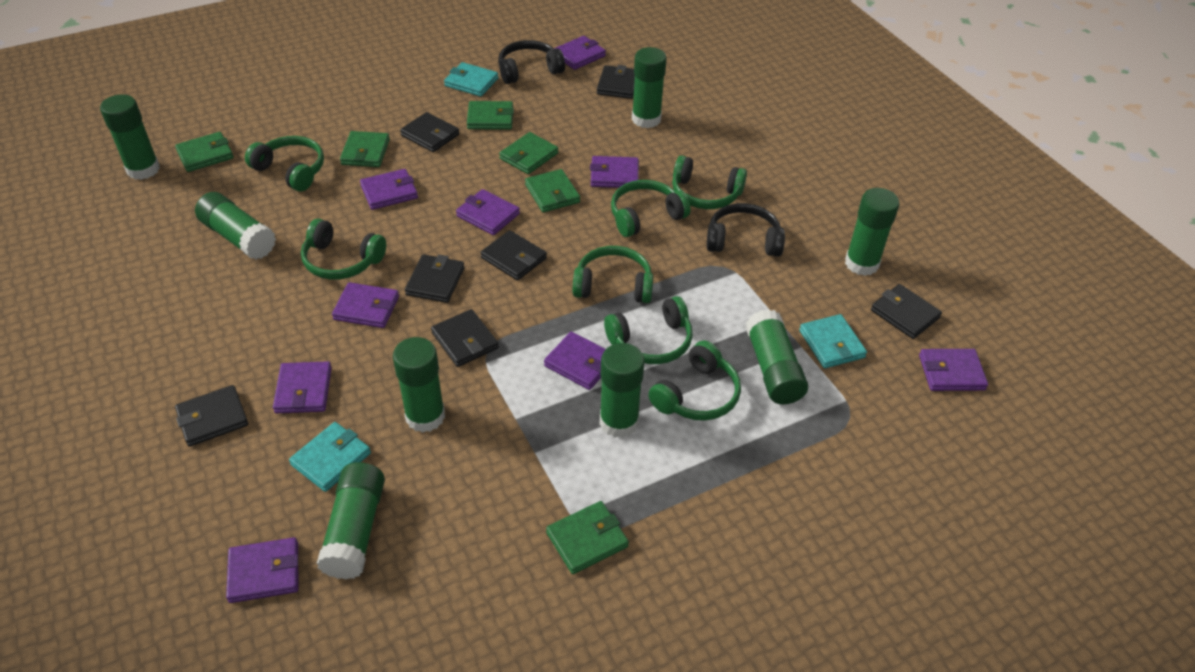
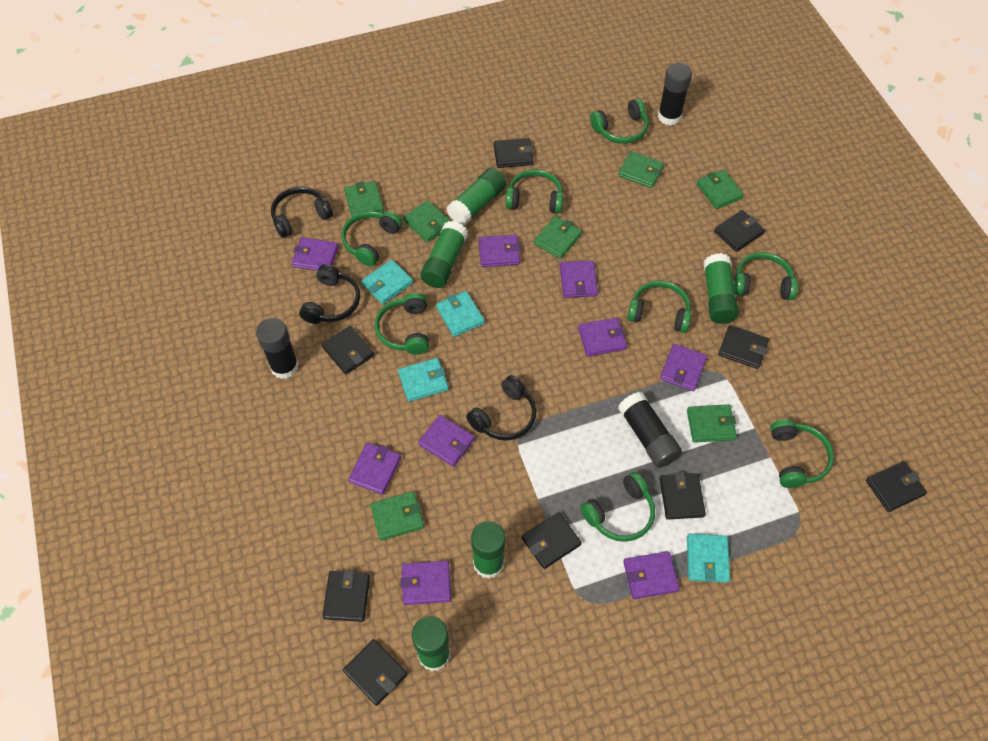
black glue stick: none = 0 -> [256,318,299,379] [618,392,682,468] [658,63,692,125] = 3
black headphones: [498,40,565,84] [707,203,785,257] = 2 -> [271,187,333,238] [299,264,360,324] [466,375,536,441] = 3
black wallet: [175,385,248,447] [400,112,459,152] [405,254,464,303] [431,309,499,367] [480,230,547,281] [597,65,635,99] [871,284,942,339] = 7 -> [322,326,374,374] [322,570,370,622] [343,639,407,706] [494,138,534,168] [522,512,582,569] [660,472,706,520] [714,210,765,252] [718,325,769,369] [866,461,927,512] = 9
green glue stick: [100,94,160,180] [195,192,276,259] [317,462,385,579] [393,337,445,433] [600,343,645,438] [632,47,667,128] [746,309,808,404] [845,188,900,276] = 8 -> [412,616,451,671] [420,221,468,288] [446,168,506,226] [471,521,506,579] [704,253,739,324] = 5
green headphones: [245,136,324,191] [301,219,386,280] [573,246,653,303] [604,296,693,364] [611,180,691,237] [648,341,741,421] [672,155,747,209] = 7 -> [341,211,402,266] [375,293,429,355] [505,169,563,213] [580,472,655,542] [590,98,649,144] [627,280,692,333] [734,252,798,300] [770,419,834,488] = 8
green wallet: [175,132,234,172] [340,131,390,167] [467,101,514,129] [499,132,558,174] [525,169,580,213] [546,501,629,574] = 6 -> [344,181,384,217] [370,491,424,541] [403,200,451,243] [534,216,582,259] [618,151,664,188] [687,404,737,443] [696,169,744,209] = 7
turquoise wallet: [289,422,371,492] [444,62,499,97] [799,314,867,368] = 3 -> [361,259,413,304] [398,358,448,402] [436,291,485,337] [687,533,730,583] = 4

